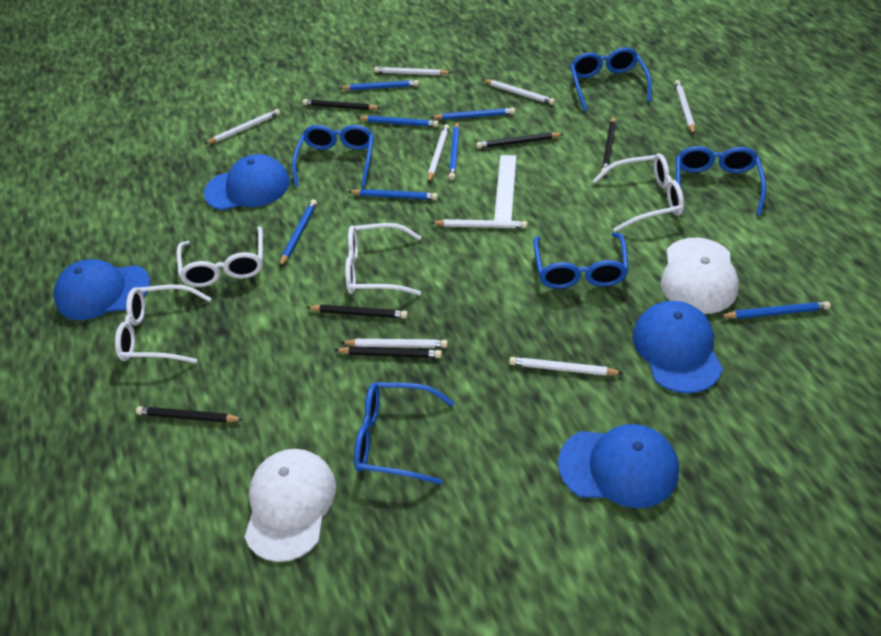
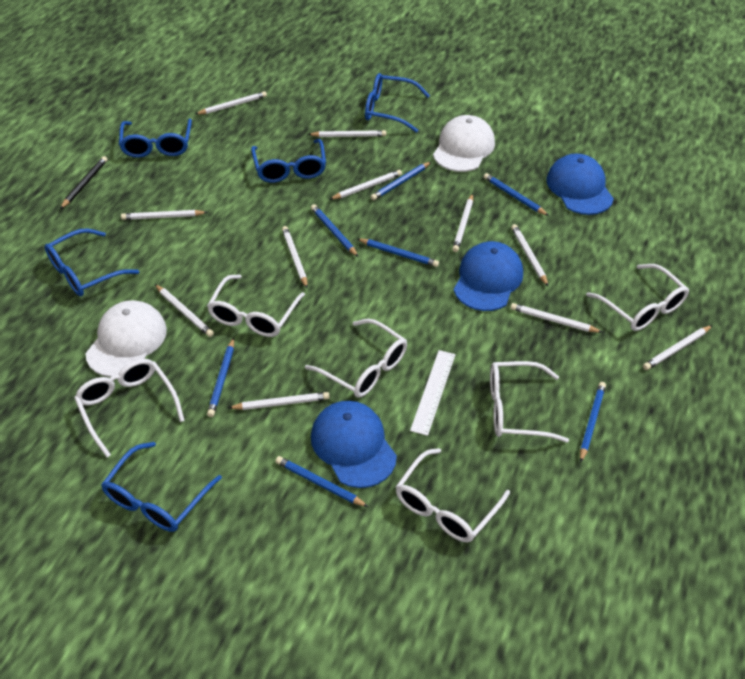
black pencil: [136,406,244,423] [303,99,380,110] [306,305,408,318] [335,346,442,358] [476,132,563,148] [601,116,616,175] = 6 -> [60,156,107,209] = 1
blue cap: [54,259,150,320] [204,154,290,210] [558,424,679,508] [632,301,723,393] = 4 -> [311,401,397,488] [454,241,523,311] [547,154,614,215] = 3
white glasses: [115,284,212,363] [176,226,263,287] [345,223,421,296] [593,153,684,232] = 4 -> [74,359,185,457] [207,274,305,337] [305,319,407,398] [396,448,510,542] [490,361,569,443] [586,264,689,331] = 6
white pencil: [205,109,280,144] [341,339,448,348] [374,67,451,75] [428,124,450,183] [431,219,527,228] [483,79,555,105] [509,357,623,376] [674,80,695,134] = 8 -> [121,210,208,220] [155,284,214,337] [196,91,267,115] [228,392,330,410] [282,226,308,288] [308,130,386,137] [329,170,402,200] [452,193,473,252] [510,303,603,333] [511,224,548,286] [643,325,712,370] = 11

